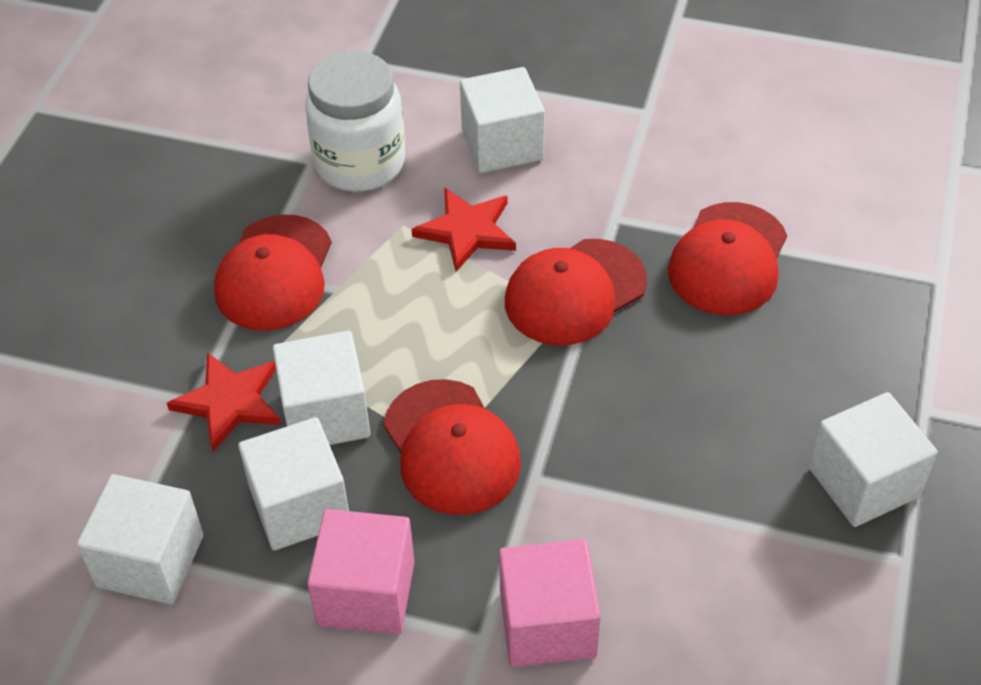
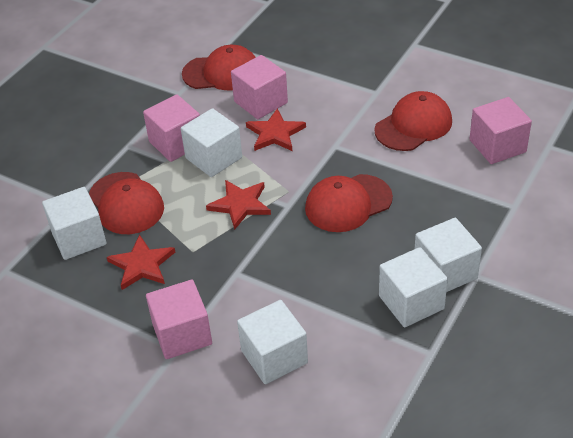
pink cube: [307,509,415,635] [499,539,601,667] = 2 -> [143,95,200,162] [146,280,212,359] [231,55,288,119] [470,97,532,164] = 4
red star: [167,352,281,451] [411,188,516,272] = 2 -> [107,235,175,290] [206,180,271,230] [246,108,306,151] = 3
white jar: [305,51,405,192] = 1 -> none = 0

